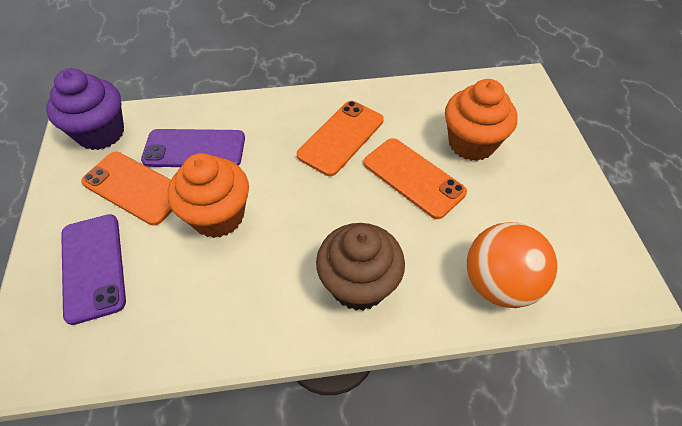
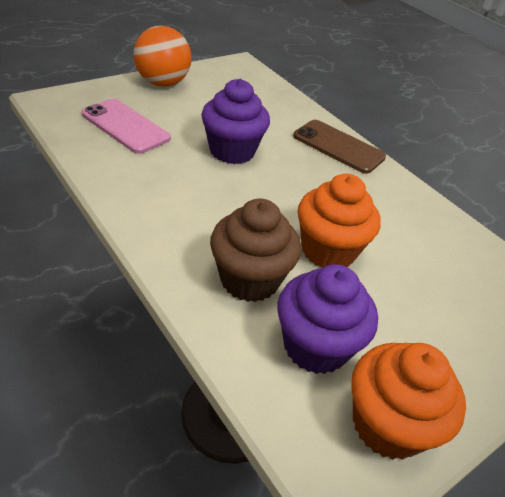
brown phone: none = 0 -> [293,120,386,174] = 1
orange phone: [81,152,172,226] [297,101,384,176] [364,138,467,219] = 3 -> none = 0
pink phone: none = 0 -> [82,99,171,154] = 1
purple cupcake: [46,68,124,150] = 1 -> [201,79,270,164] [278,264,378,374] = 2
purple phone: [61,214,126,325] [141,129,245,167] = 2 -> none = 0

